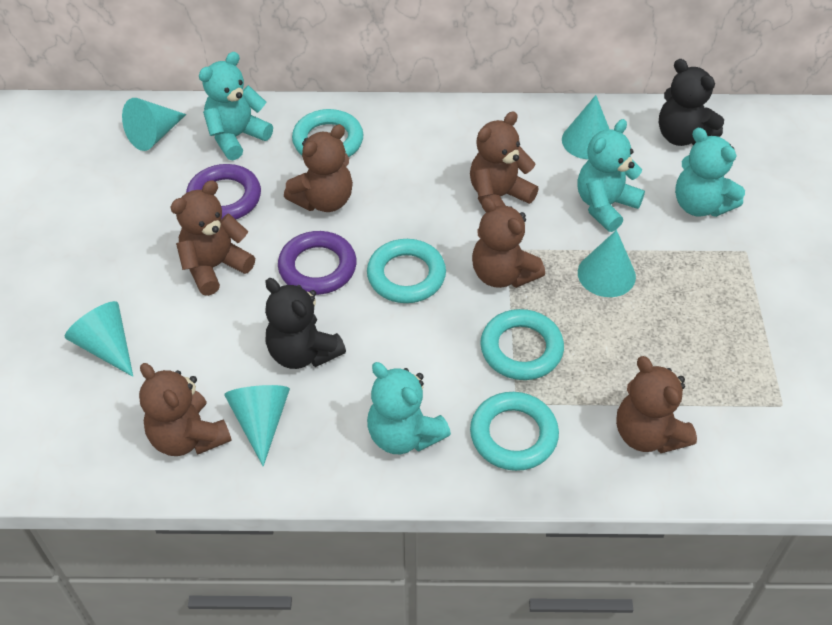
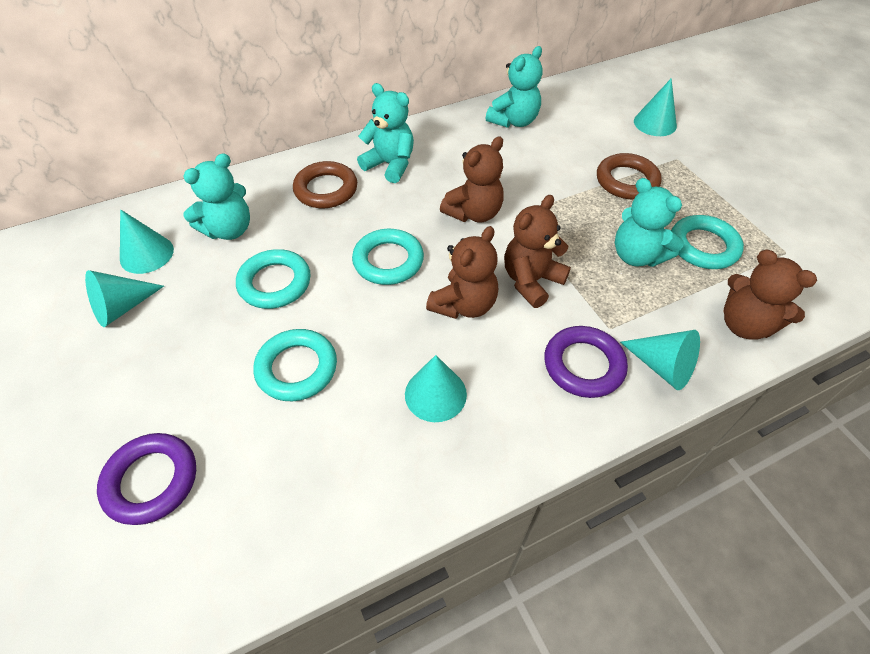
black teddy bear: [265,278,346,369] [659,59,724,146] = 2 -> none = 0
brown ring: none = 0 -> [293,161,357,208] [597,153,662,199] = 2
brown teddy bear: [139,363,232,456] [170,180,255,296] [284,124,353,212] [470,111,539,206] [472,197,545,288] [616,356,697,453] = 6 -> [426,226,498,319] [440,136,504,222] [504,195,571,308] [723,250,817,340] = 4

